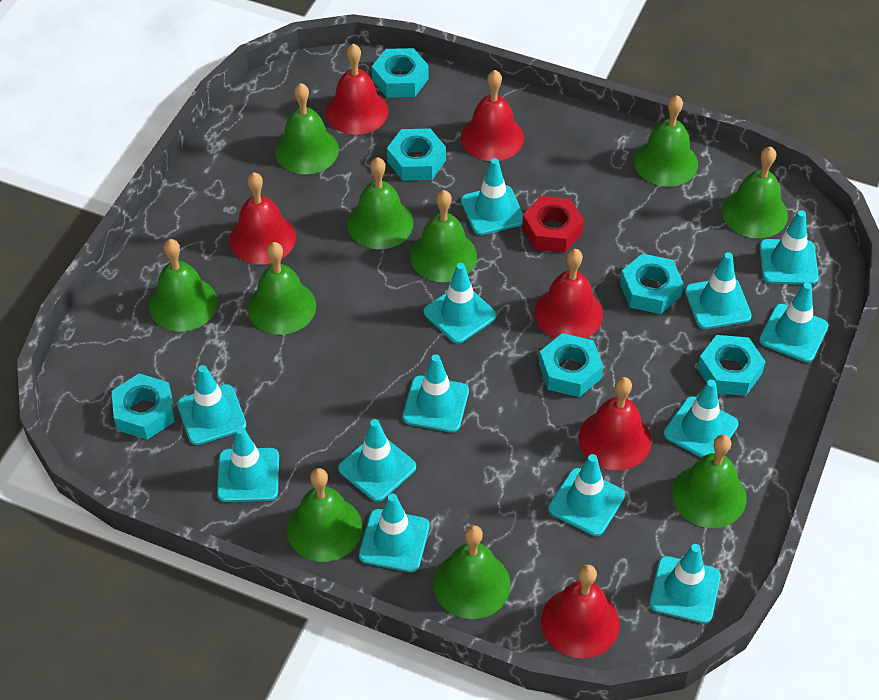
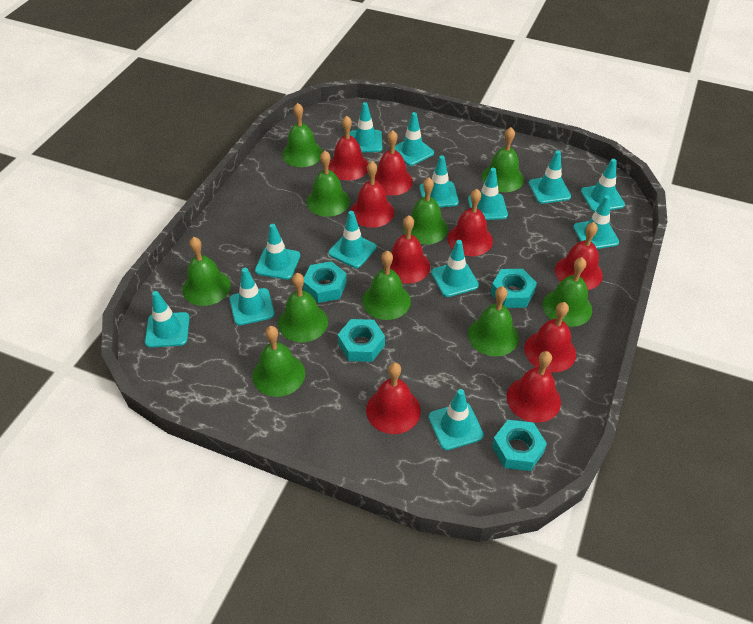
red bell: [229,172,296,264] [326,44,388,135] [461,70,524,161] [534,249,603,338] [541,564,620,659] [579,377,652,470] = 6 -> [328,116,369,180] [351,161,394,228] [366,363,421,434] [375,130,413,196] [383,215,430,284] [447,189,493,256] [507,351,561,423] [524,302,576,372] [555,222,603,290] = 9
red nut: [522,196,584,252] = 1 -> none = 0
turquoise nut: [112,373,175,440] [372,48,429,98] [387,128,446,181] [539,333,603,397] [620,253,684,314] [697,335,766,396] = 6 -> [303,261,347,303] [338,319,385,362] [491,269,537,308] [492,420,547,471] = 4

